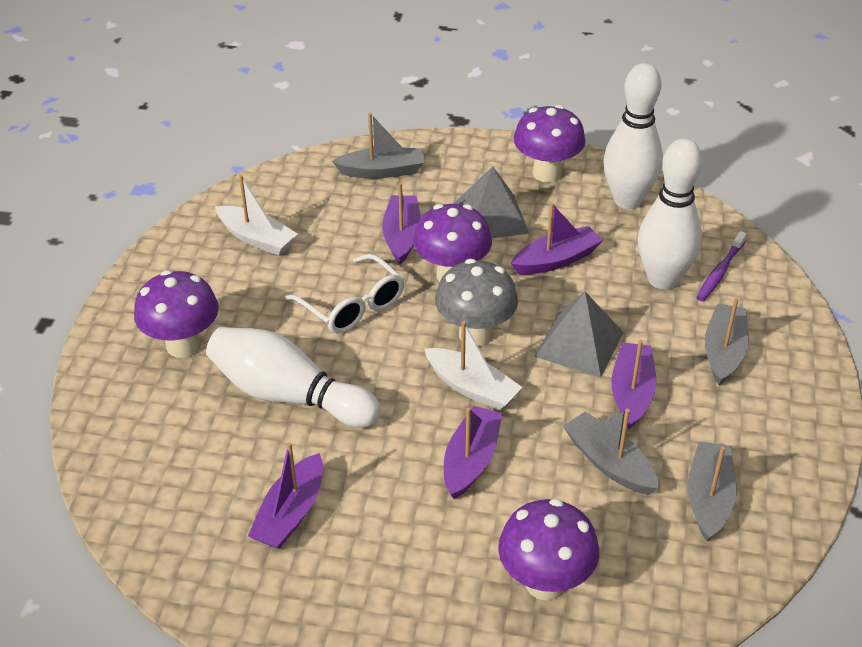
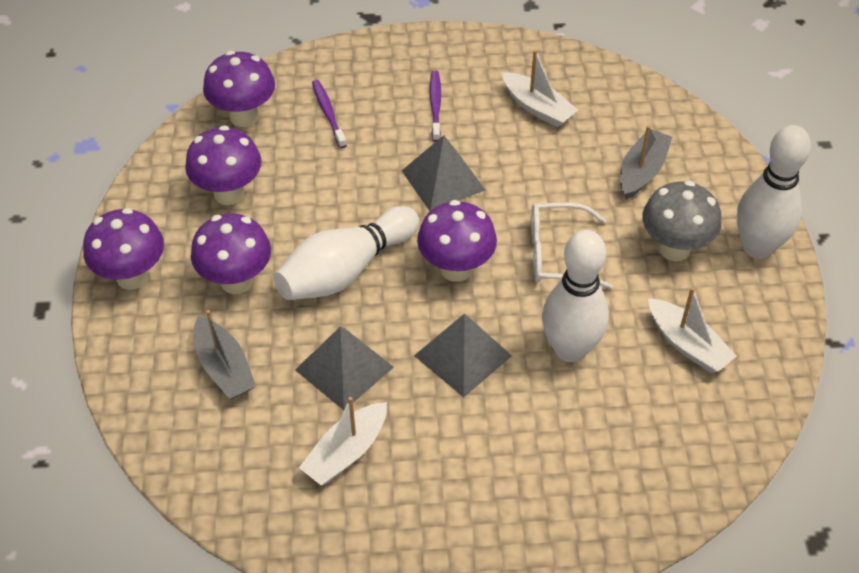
grey boat: [332,113,424,178] [563,409,659,495] [688,441,737,541] [705,298,749,385] = 4 -> [194,310,256,399] [620,125,672,199] = 2
grey pyramid: [454,166,529,238] [534,292,624,378] = 2 -> [295,326,394,410] [402,135,485,211] [414,313,512,397] = 3
purple boat: [248,442,323,549] [382,183,421,265] [444,406,503,499] [510,203,603,275] [611,340,656,429] = 5 -> none = 0
purple mushroom: [134,270,219,358] [413,204,492,282] [498,499,599,601] [514,105,586,182] = 4 -> [83,208,164,290] [185,125,261,205] [191,213,271,294] [203,51,275,127] [417,200,497,282] = 5
purple toothbrush: [696,231,747,301] = 1 -> [312,80,347,148] [430,70,441,142] = 2
white boat: [215,175,298,255] [424,321,523,410] = 2 -> [299,397,387,485] [502,50,578,128] [648,287,737,373] = 3

